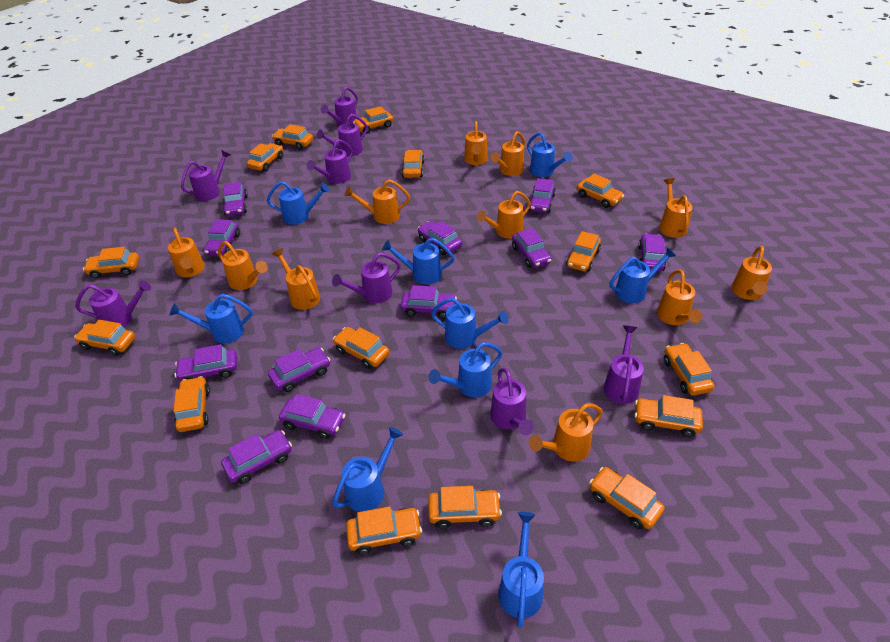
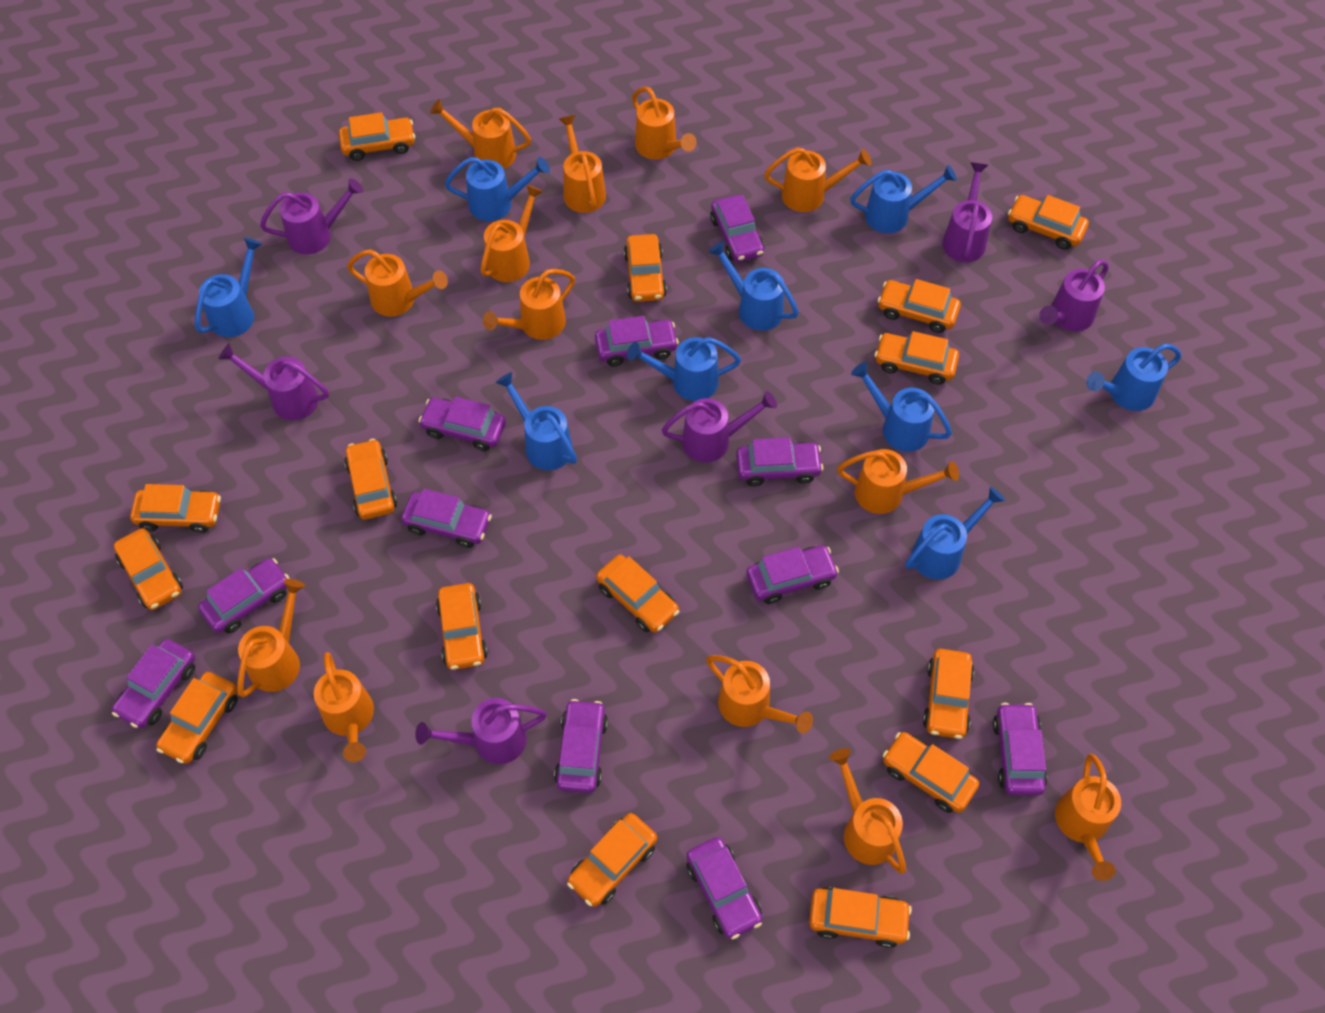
orange watering can: [168,228,205,278] [218,241,268,290] [272,248,320,310] [344,179,410,224] [464,121,488,165] [477,191,531,239] [490,131,525,176] [529,403,603,462] [657,269,702,325] [659,178,693,238] [731,246,772,300] = 11 -> [237,579,305,697] [314,652,374,762] [347,249,448,316] [430,99,531,169] [480,185,543,282] [483,269,575,340] [559,115,606,213] [632,87,697,159] [706,655,813,733] [764,147,871,212] [829,748,906,874] [837,449,959,514] [1055,754,1121,881] = 13
purple watering can: [76,280,151,327] [181,150,230,201] [307,139,353,184] [317,114,368,156] [321,87,358,126] [332,253,401,303] [490,368,534,435] [604,326,644,404] = 8 -> [218,343,329,420] [260,178,363,254] [415,698,547,764] [662,391,777,463] [942,163,992,262] [1039,260,1109,332] = 6

